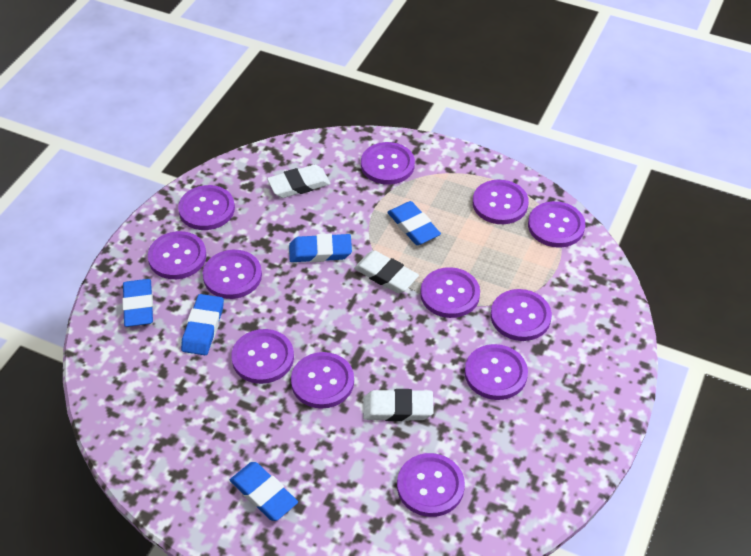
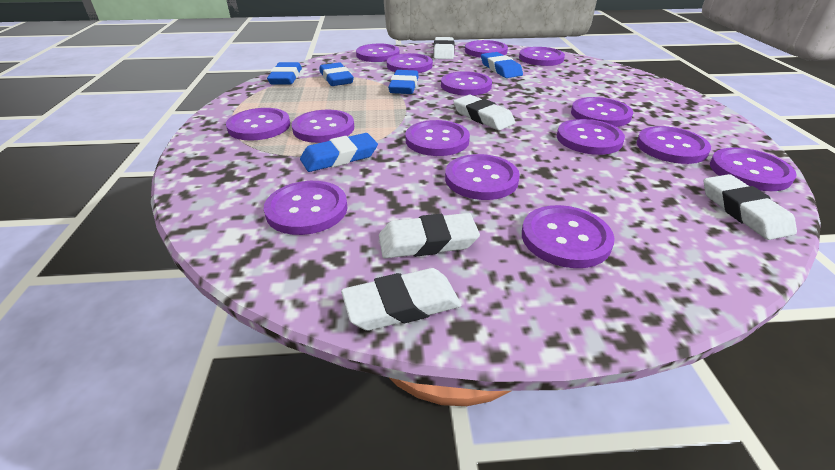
purple button: [148,231,207,279] [178,185,235,230] [203,250,262,299] [231,329,294,384] [291,352,354,409] [361,142,415,185] [397,453,465,517] [420,267,480,318] [465,344,528,400] [473,180,529,224] [491,289,552,341] [528,201,585,248] = 12 -> [226,108,290,141] [264,181,348,235] [292,110,354,143] [356,44,400,62] [387,53,433,73] [405,120,470,156] [441,71,492,96] [445,154,520,200] [465,40,508,58] [519,47,565,66] [522,205,615,268] [557,119,625,155] [571,97,633,127] [637,126,711,164] [710,148,797,191] = 15
white eraser: [267,165,330,198] [354,251,419,293] [363,389,434,421] = 3 -> [341,268,461,331] [379,213,480,258] [434,37,455,59] [453,95,515,130] [704,174,797,240] = 5

